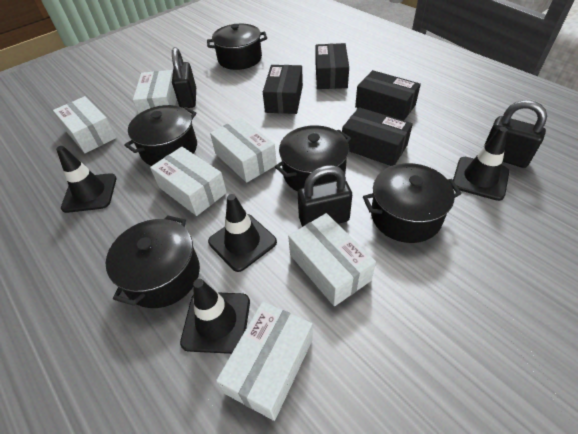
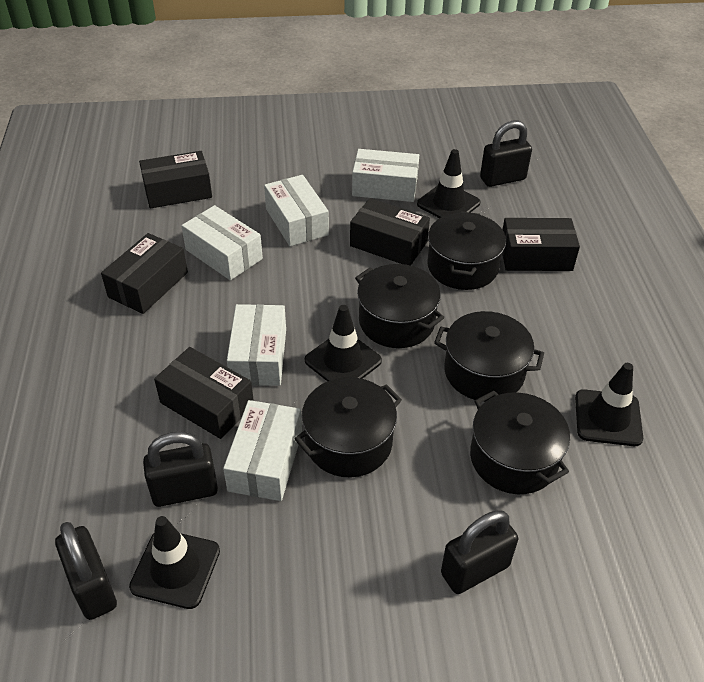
black box: [263,65,303,114] [316,43,349,89] [342,107,413,166] [355,70,421,121] = 4 -> [101,233,188,314] [139,151,212,208] [154,347,254,439] [350,198,430,266] [502,218,580,271] = 5
black padlock: [172,47,196,108] [298,165,352,227] [484,100,547,168] = 3 -> [55,522,117,620] [143,431,218,507] [441,510,518,594] [480,121,532,187] = 4
white box: [53,96,117,153] [133,70,177,114] [150,147,227,216] [210,117,277,183] [216,302,313,421] [288,213,376,306] = 6 -> [181,205,263,280] [223,400,302,501] [227,304,286,386] [264,175,329,246] [352,149,419,202] = 5

